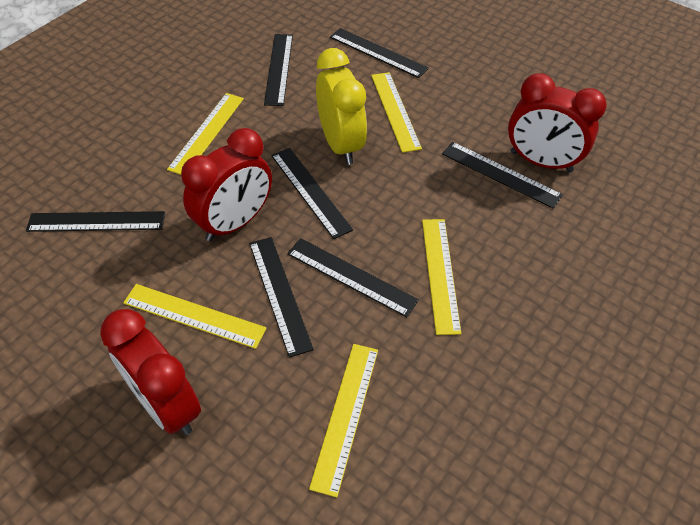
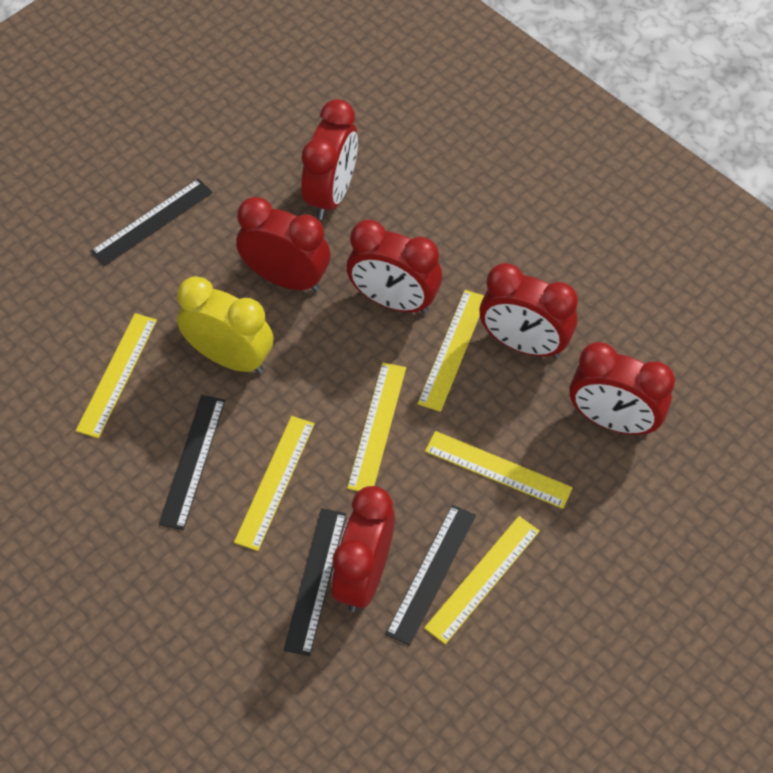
black ruler: [26,211,165,232] [249,237,314,358] [264,34,293,106] [271,148,353,239] [287,238,419,317] [330,28,429,78] [442,142,563,209] = 7 -> [90,178,212,266] [159,395,225,530] [284,508,346,656] [386,505,476,646] = 4
red clock: [100,309,201,435] [181,128,272,241] [508,73,607,173] = 3 -> [236,197,330,292] [301,99,358,220] [331,486,395,612] [347,220,442,314] [480,263,578,358] [570,342,675,435] = 6
yellow ruler: [123,284,266,349] [167,93,244,175] [309,344,378,497] [371,72,422,153] [422,219,461,335] = 5 -> [76,313,157,438] [234,416,315,551] [347,362,406,491] [417,290,484,412] [424,516,540,644] [425,431,573,509] = 6

